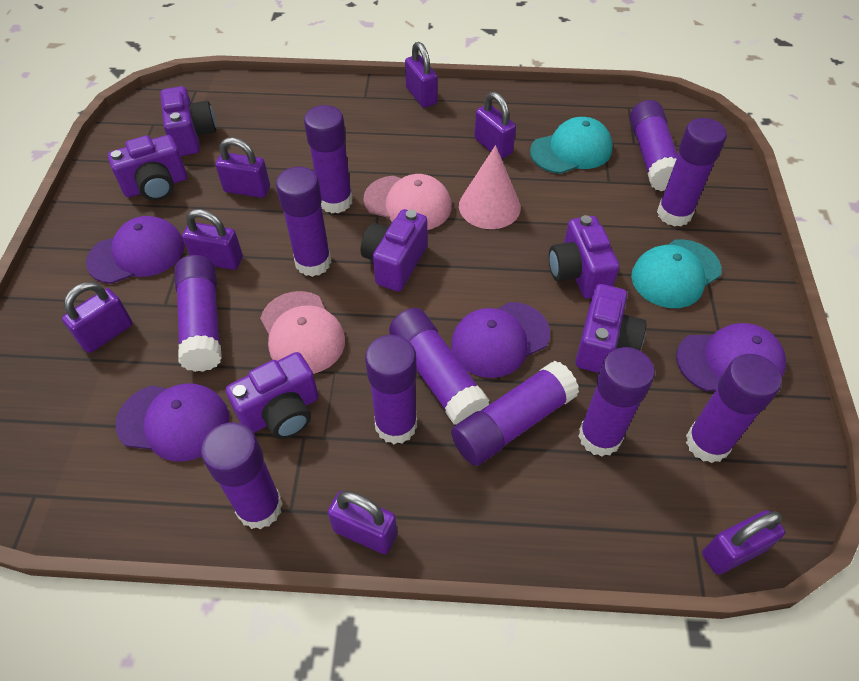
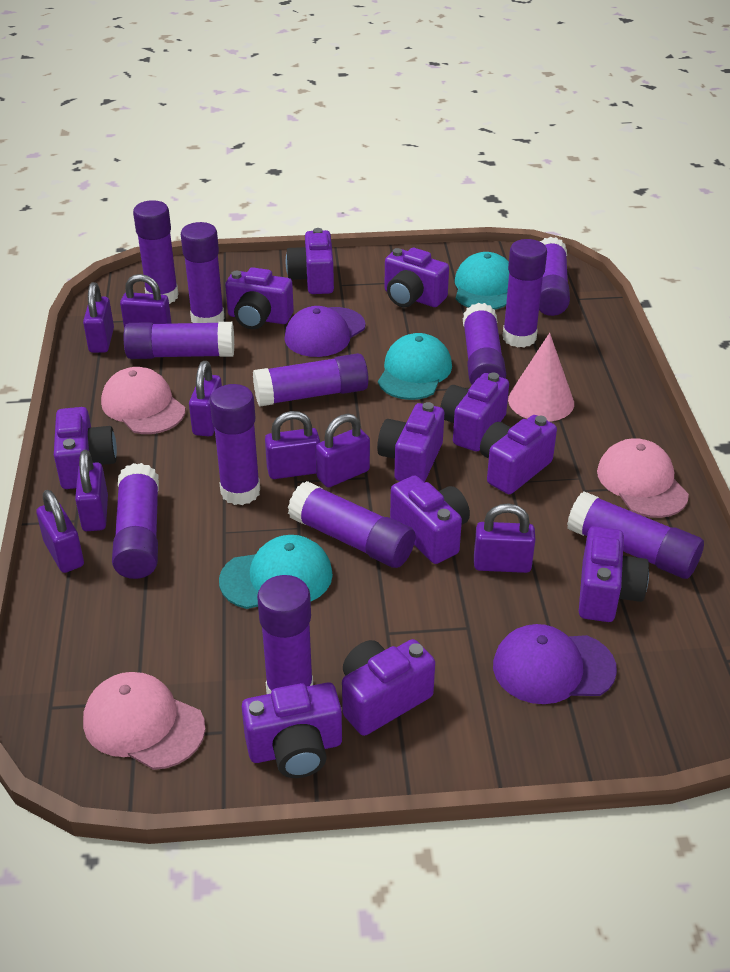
pink cap: [260,291,345,374] [364,174,451,230] = 2 -> [83,672,205,770] [101,367,185,434] [597,438,689,518] = 3
purple camera: [108,135,187,201] [160,86,216,156] [226,352,318,439] [361,209,428,291] [549,215,620,299] [575,284,647,373] = 6 -> [54,407,117,489] [225,267,294,329] [242,682,342,778] [286,228,334,294] [342,639,435,736] [377,402,444,482] [384,248,449,307] [390,475,470,564] [440,373,509,451] [480,415,557,494] [579,526,649,622] = 11
purple cap: [86,216,185,284] [116,383,229,462] [451,302,550,378] [676,323,786,391] = 4 -> [285,306,365,357] [493,624,617,704] = 2
purple glue stick: [175,255,222,372] [201,422,283,529] [276,167,331,277] [304,105,353,213] [365,335,417,444] [389,308,489,425] [451,361,579,466] [578,347,655,457] [630,100,678,191] [657,118,727,227] [686,354,782,463] = 11 -> [112,463,159,579] [124,322,234,359] [133,200,179,304] [181,222,225,323] [210,384,260,505] [253,353,369,407] [257,575,313,694] [288,481,415,568] [463,303,506,385] [503,239,547,348] [539,237,570,316] [567,491,704,579] = 12
purple padlock: [62,282,133,353] [182,209,243,270] [215,137,270,198] [328,491,397,554] [405,42,438,108] [474,92,516,159] [702,510,785,575] = 7 -> [36,490,84,573] [75,450,108,531] [83,282,114,353] [120,274,172,328] [189,361,222,436] [265,411,320,479] [316,414,370,487] [474,503,536,573] = 8
turquoise cap: [530,117,613,174] [631,239,722,308] = 2 -> [219,535,333,609] [378,333,452,400] [455,252,509,309] = 3

